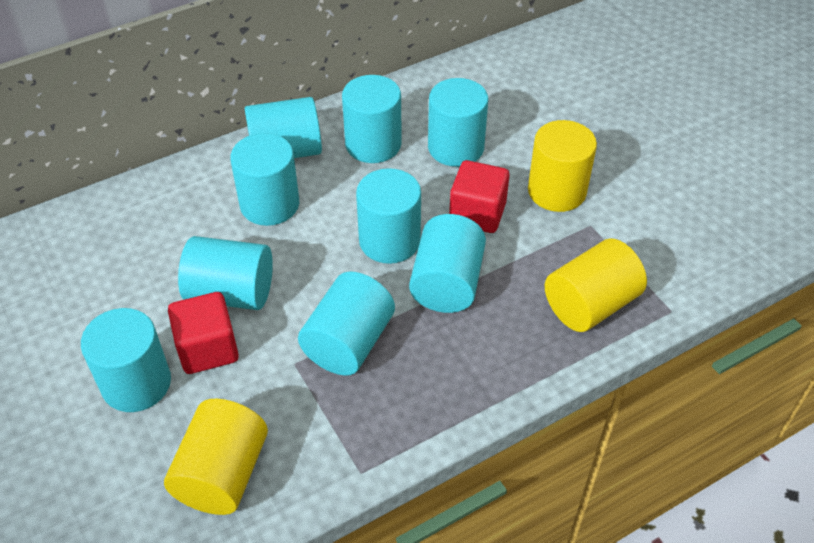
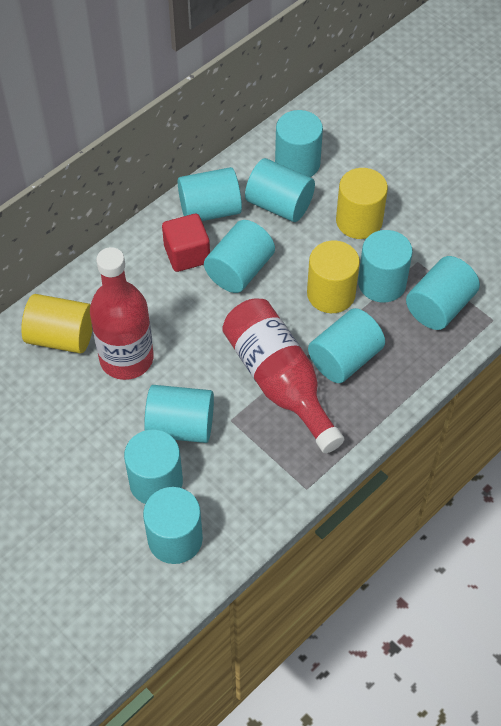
red bottle: none = 0 -> [90,247,154,380] [222,298,344,453] = 2
red cube: [168,292,239,374] [449,160,510,233] = 2 -> [162,214,210,272] = 1
turquoise cylinder: [81,308,171,412] [178,236,273,310] [230,133,299,226] [245,97,322,158] [298,271,395,376] [342,75,402,163] [356,168,421,264] [409,214,486,313] [428,78,488,167] = 9 -> [124,430,183,504] [143,487,203,564] [144,385,214,443] [178,167,242,221] [204,220,275,293] [245,158,315,222] [275,110,323,177] [308,308,385,383] [358,230,413,303] [406,256,480,330] = 10

